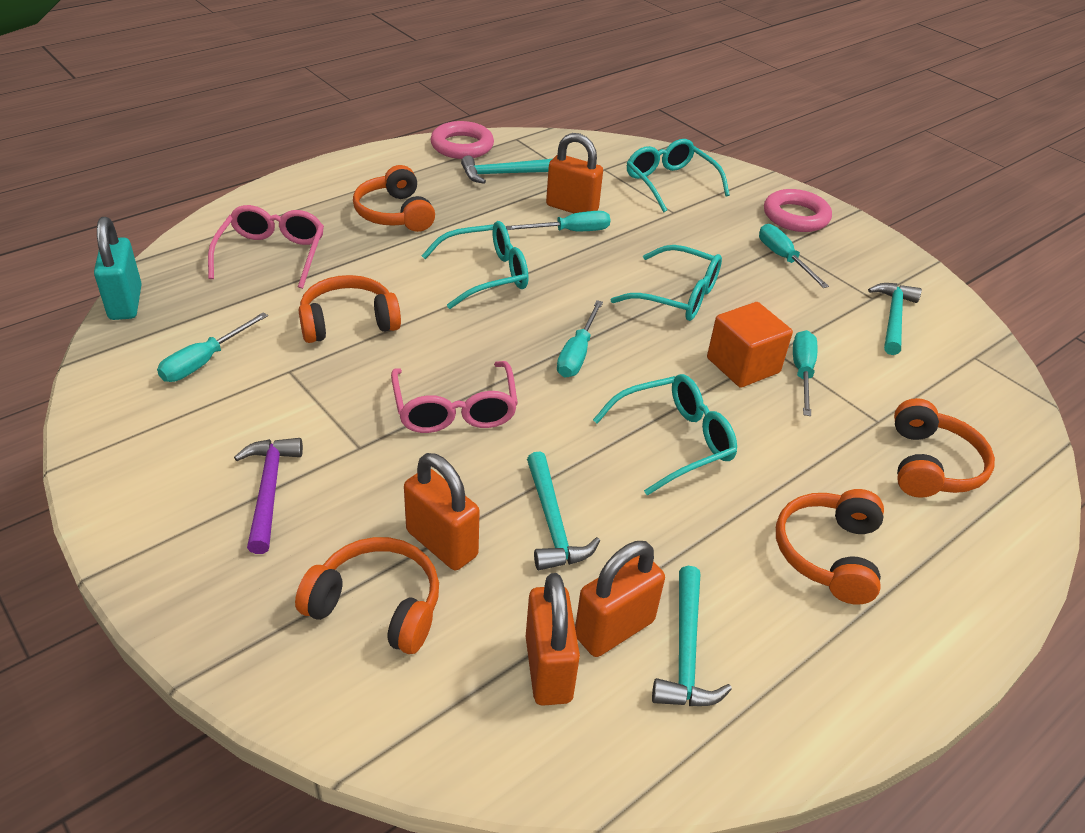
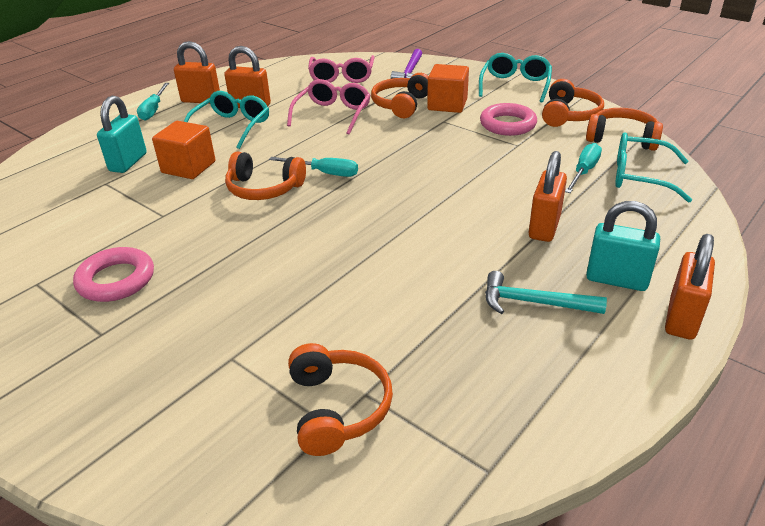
orange cube: [707,302,793,388] = 1 -> [152,121,216,179] [427,64,469,113] = 2
turquoise glasses: [421,221,528,309] [593,374,737,496] [610,245,722,321] [627,139,730,213] = 4 -> [184,91,269,149] [479,53,552,103] [615,132,692,203] = 3
turquoise hammer: [461,156,552,184] [527,451,600,570] [652,566,732,706] [868,283,922,355] = 4 -> [485,271,607,314] = 1
turquoise padlock: [94,217,142,320] = 1 -> [97,96,147,173] [586,201,660,291] = 2
turquoise screwdriver: [157,312,268,382] [506,211,610,231] [557,300,603,378] [759,224,829,288] [793,330,817,416] = 5 -> [137,83,169,121] [269,157,358,177] [565,143,602,193] = 3

